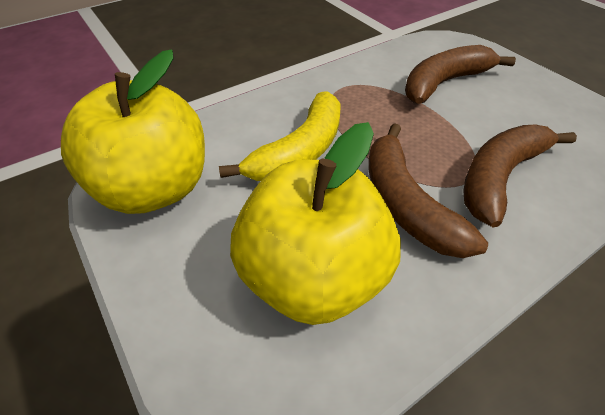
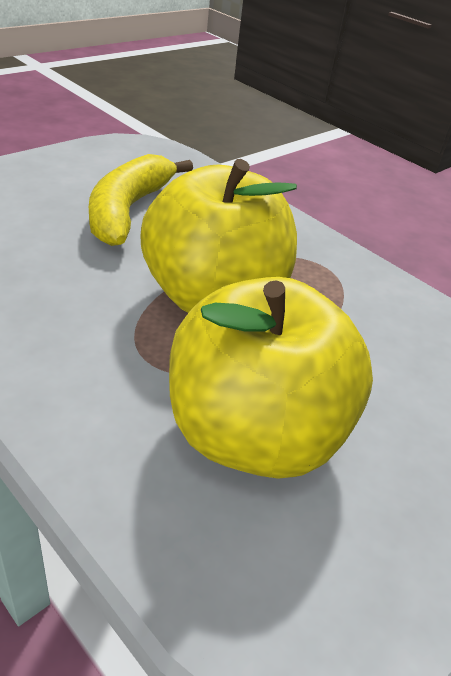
brown banana: [369,123,488,258] [405,45,516,104] [463,125,577,227] = 3 -> none = 0

